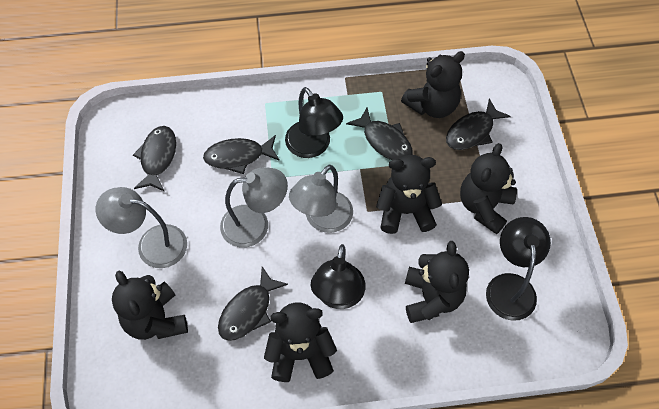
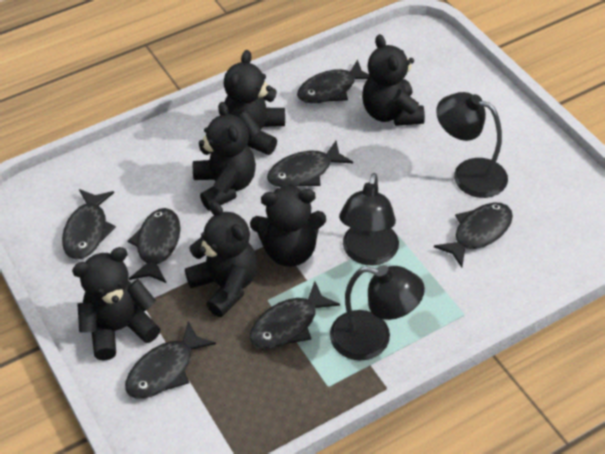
black fish: [133,126,176,192] [203,135,280,174] [218,267,288,341] [346,108,413,160] [446,99,511,150] = 5 -> [62,189,116,259] [125,321,216,398] [128,208,181,283] [250,281,340,349] [267,141,353,187] [297,59,370,103] [434,203,513,268] = 7
grey lamp: [96,187,187,268] [220,167,288,248] [289,165,353,233] = 3 -> none = 0

